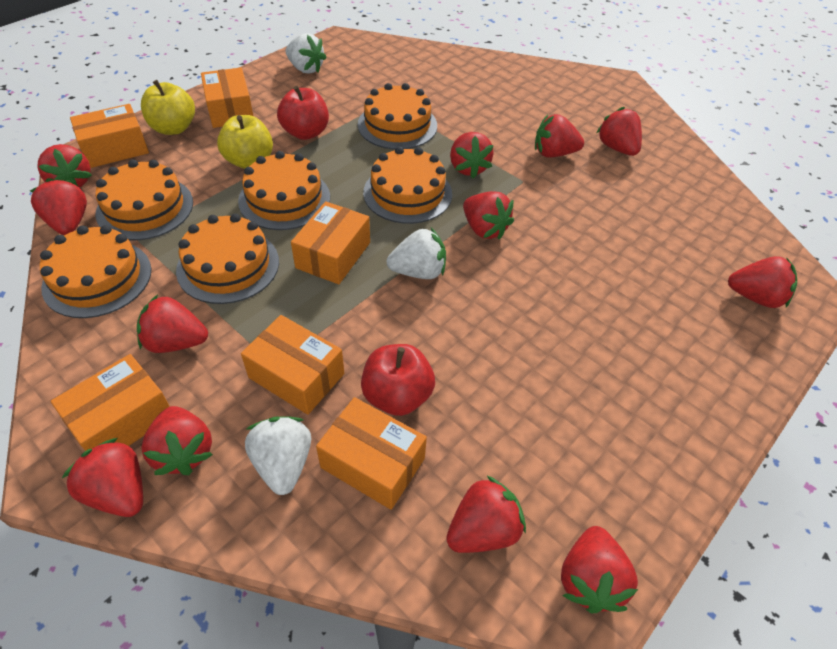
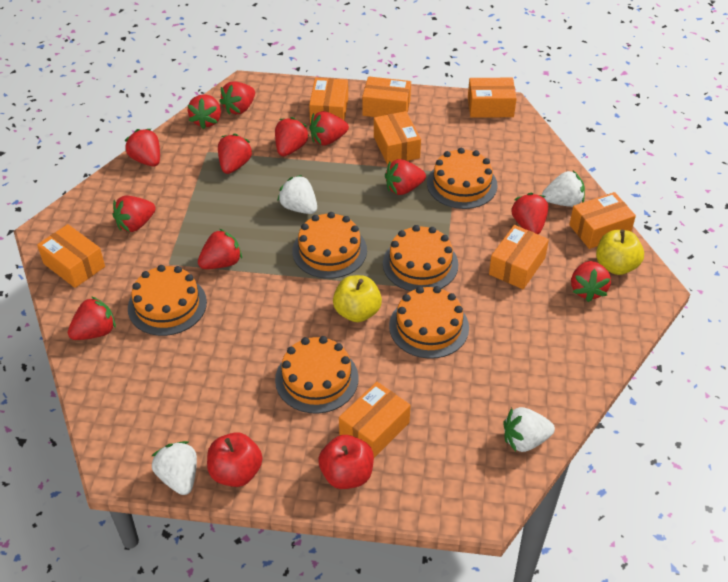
orange box: [51,354,170,451] [70,104,149,168] [201,68,253,128] [241,315,344,415] [291,201,370,284] [316,397,427,510] = 6 -> [37,224,105,288] [309,78,348,124] [339,382,411,458] [362,77,411,117] [374,111,421,165] [468,78,517,118] [489,225,549,289] [569,192,636,249] = 8
white strawberry: [245,417,311,495] [286,33,327,74] [387,228,446,279] = 3 -> [152,441,197,495] [278,175,317,214] [503,407,555,452] [542,171,585,207] = 4

